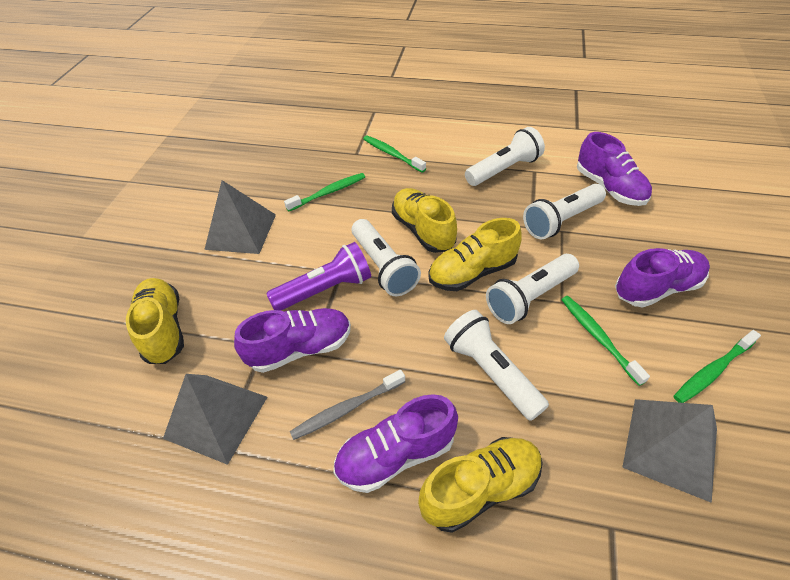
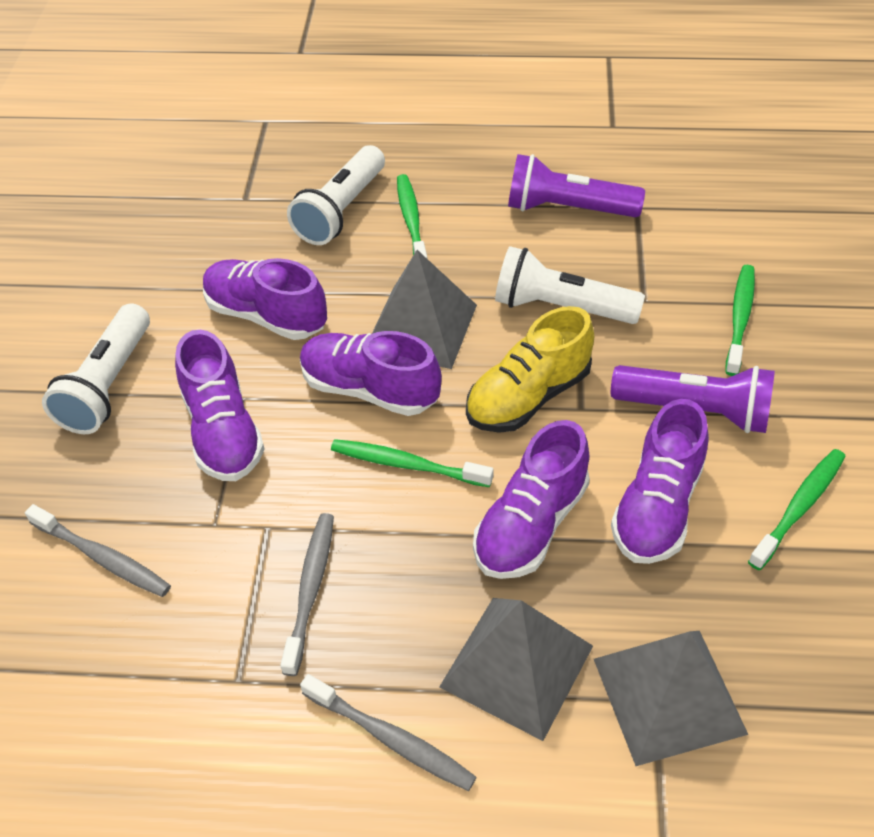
grey toothbrush: [290,370,405,440] = 1 -> [25,504,171,597] [280,513,334,676] [300,674,477,791] = 3
purple flashlight: [266,242,371,311] = 1 -> [508,154,645,217] [611,365,775,433] = 2
purple shoe: [234,308,351,373] [333,394,458,493] [577,132,652,206] [615,248,710,308] = 4 -> [175,329,265,481] [203,258,327,340] [300,331,442,416] [473,420,590,579] [611,399,709,564] = 5
white flashlight: [352,219,421,296] [444,310,549,421] [465,127,545,186] [486,254,579,324] [523,184,606,240] = 5 -> [42,303,150,434] [287,145,385,245] [495,246,645,324] = 3
yellow shoe: [126,278,184,364] [392,188,457,253] [418,437,543,533] [428,218,522,291] = 4 -> [466,306,594,433] = 1

